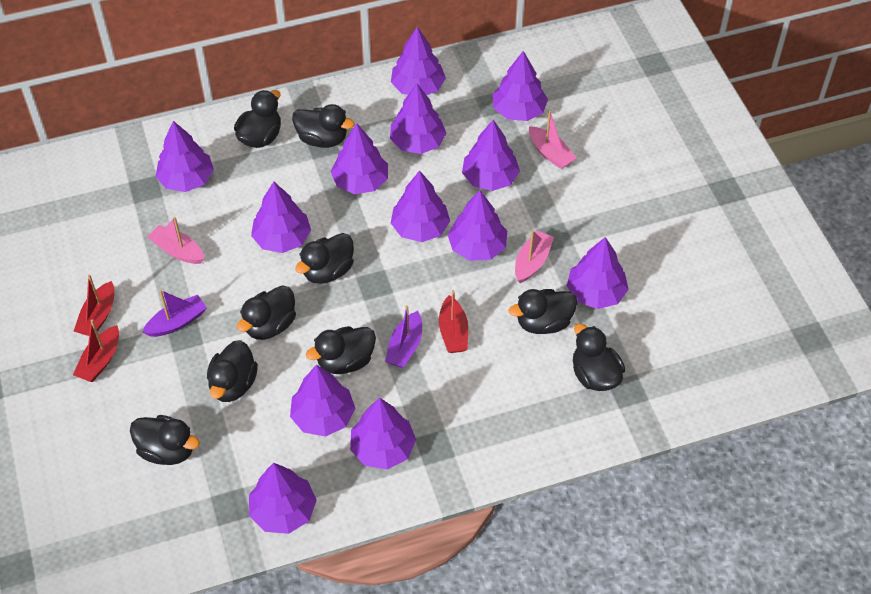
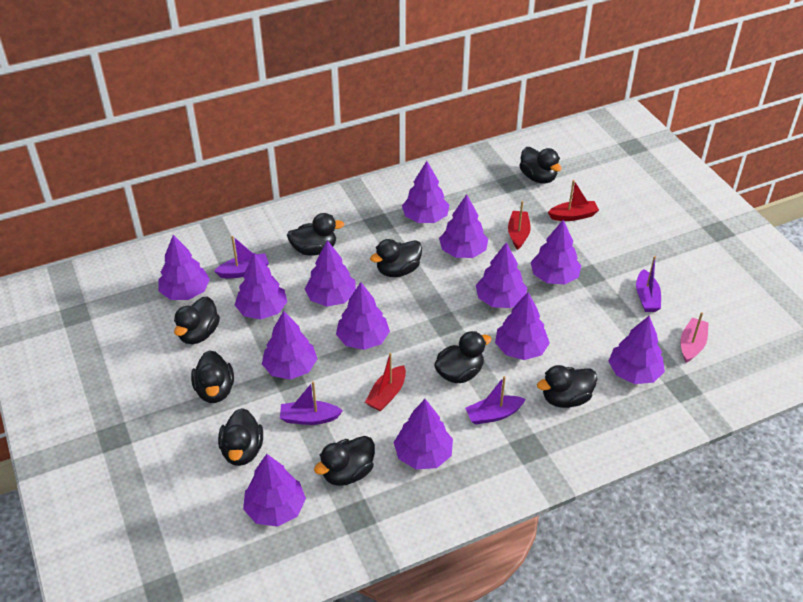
pink boat: [148,217,204,264] [515,230,554,283] [529,111,577,169] = 3 -> [680,312,709,363] = 1
purple boat: [142,290,207,337] [385,305,422,368] = 2 -> [214,236,269,278] [280,381,343,425] [465,376,526,425] [636,256,661,312] = 4

